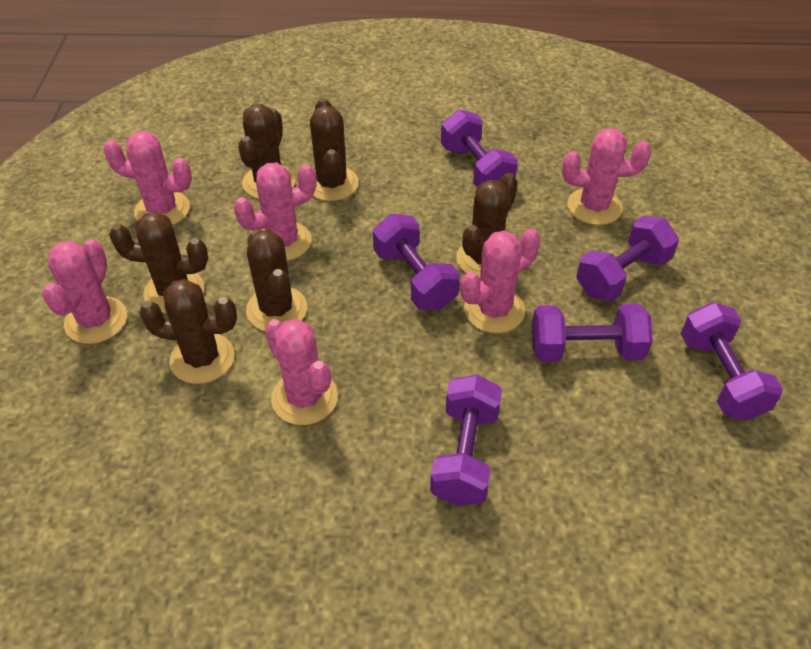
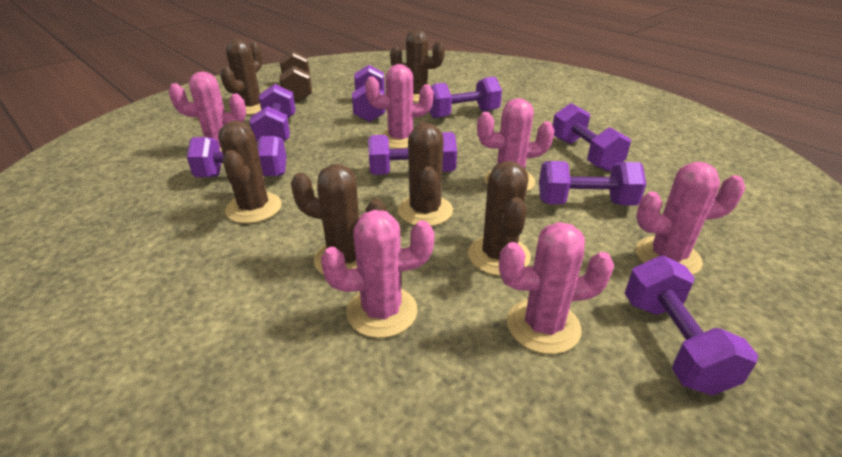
brown dumbbell: none = 0 -> [279,50,312,102] = 1
purple dumbbell: [373,214,460,310] [430,375,502,506] [441,109,518,187] [532,304,653,362] [576,216,679,302] [681,302,783,421] = 6 -> [187,136,286,177] [249,84,296,142] [352,65,385,122] [368,132,457,175] [430,76,502,119] [539,161,646,206] [553,103,631,171] [625,256,758,396] = 8

